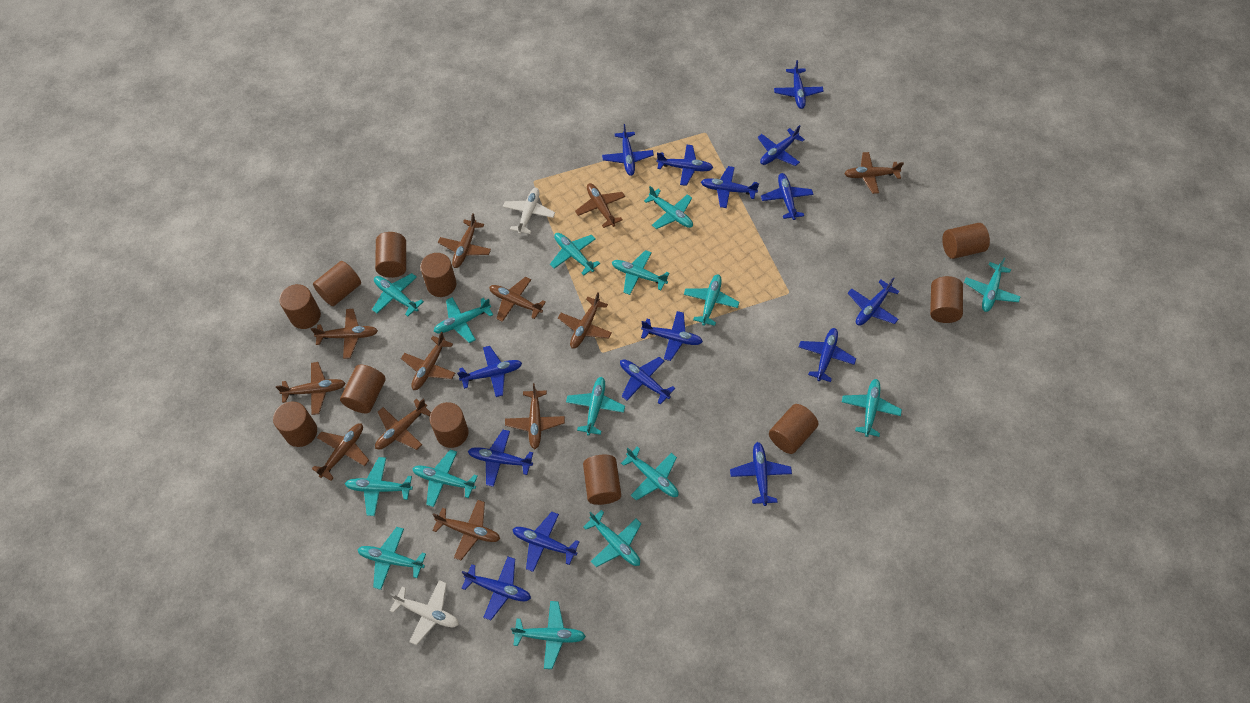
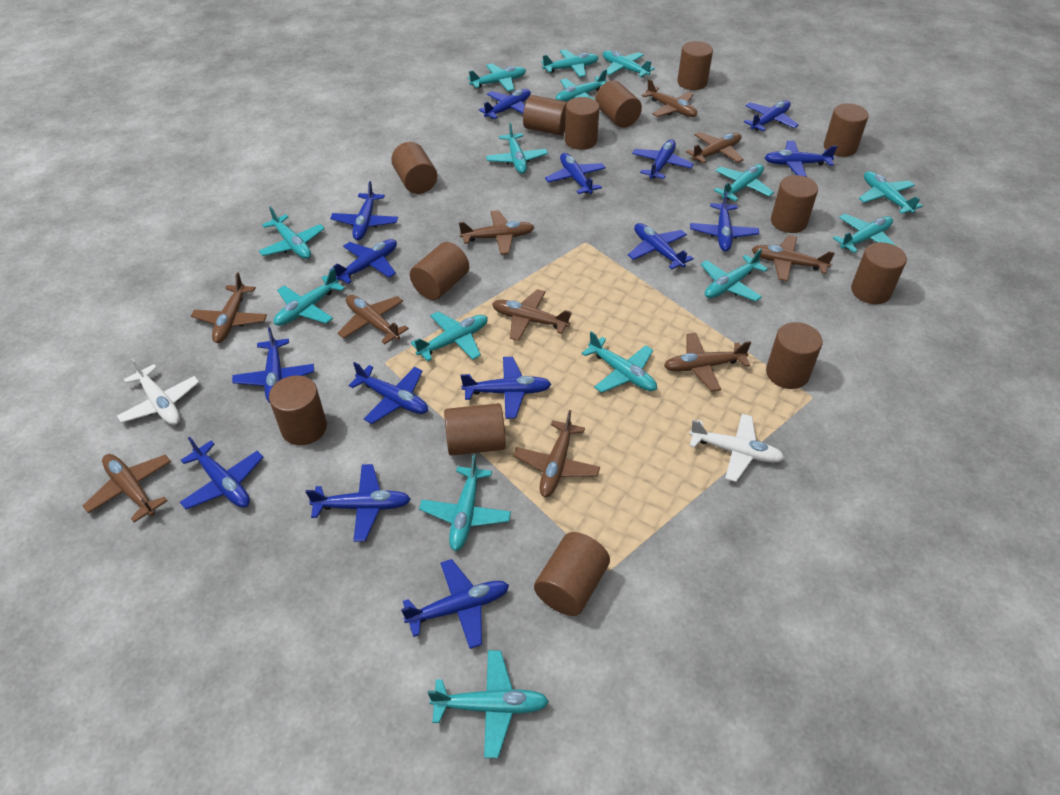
brown cylinder: [273,402,317,447] [279,284,321,329] [313,261,361,306] [340,365,386,413] [375,232,406,278] [420,253,456,297] [430,402,469,448] [583,455,621,505] [769,404,818,454] [930,276,963,323] [942,223,990,259] = 11 -> [269,375,327,445] [391,142,437,194] [410,242,469,300] [444,403,506,456] [523,95,567,135] [534,532,610,616] [565,97,600,150] [595,80,642,128] [677,41,713,90] [766,322,823,389] [771,175,818,233] [824,103,869,157] [851,242,907,304] = 13
brown plane: [276,362,345,415] [311,309,378,359] [312,423,369,481] [375,399,431,450] [401,332,455,390] [432,500,500,560] [438,213,491,268] [489,277,546,322] [505,383,565,449] [558,292,612,349] [575,183,625,228] [844,152,904,194] = 12 -> [83,454,171,523] [191,273,267,343] [338,295,409,344] [459,210,534,255] [492,289,572,341] [513,410,600,497] [642,79,697,117] [664,333,751,392] [686,132,744,163] [752,235,835,281] = 10

